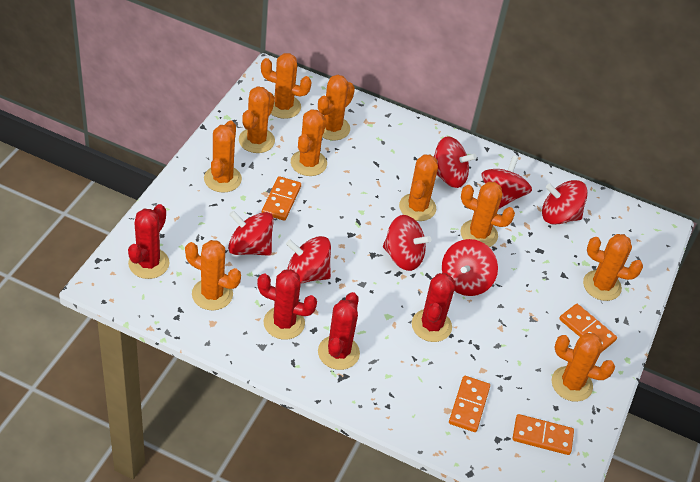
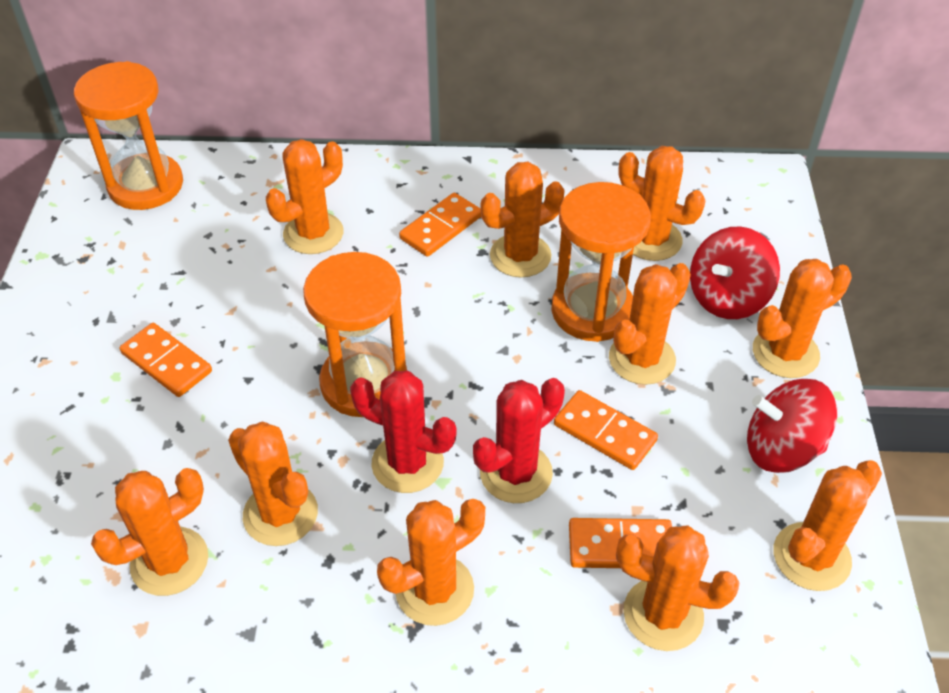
orange hourglass: none = 0 -> [74,61,183,210] [303,252,407,417] [551,182,651,342] = 3
red cactus: [128,204,170,279] [257,270,317,340] [318,292,360,370] [412,273,455,342] = 4 -> [350,371,456,493] [473,378,565,503] = 2
red spinning top: [228,211,274,256] [286,236,331,284] [383,215,431,271] [434,136,477,188] [442,239,498,296] [481,156,532,209] [542,180,588,225] = 7 -> [690,226,780,319] [747,379,837,473] = 2

